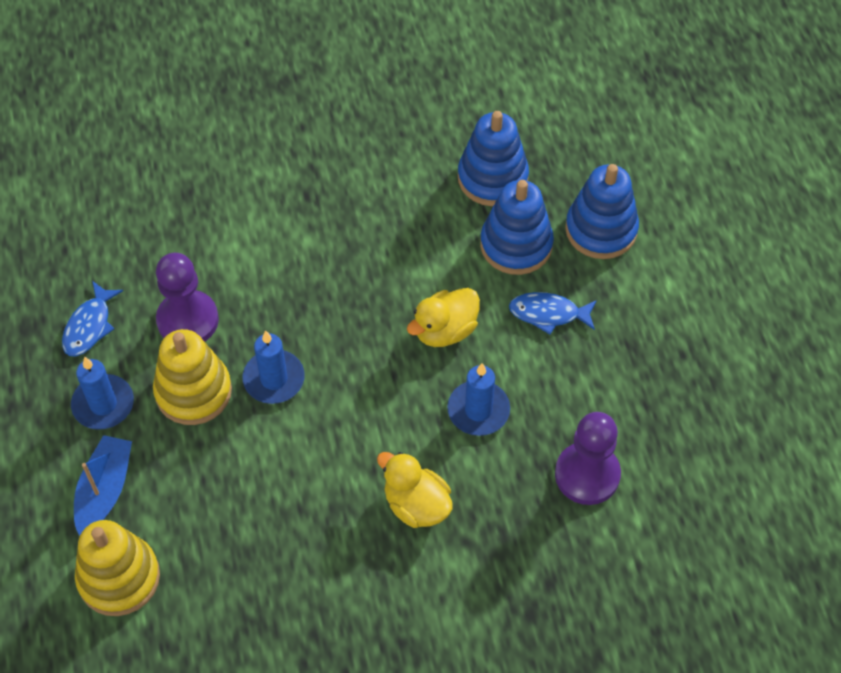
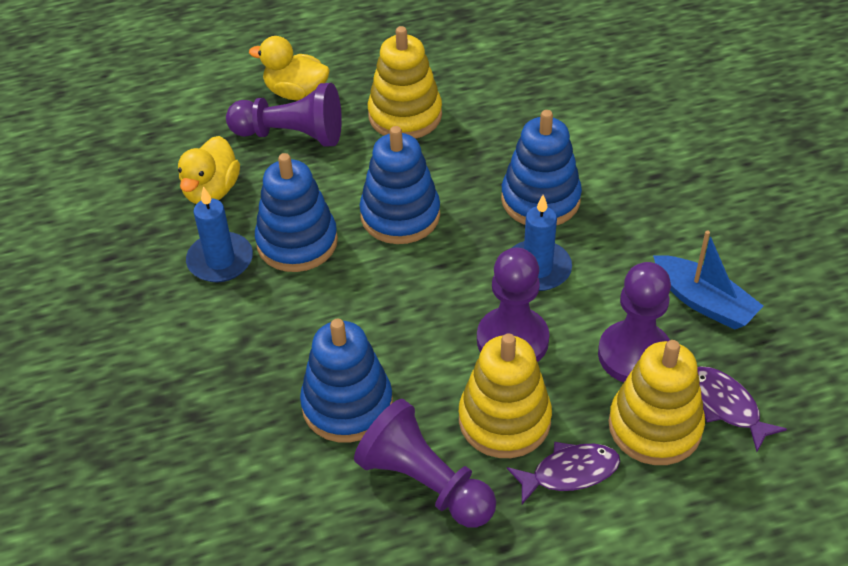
blue candle: [71,357,134,430] [243,330,305,404] [447,363,510,436] = 3 -> [186,187,253,283] [512,195,572,291] = 2
blue fish: [62,281,123,356] [509,292,597,334] = 2 -> none = 0
blue stacking toy: [458,111,529,206] [480,180,554,275] [565,164,639,259] = 3 -> [255,153,338,272] [300,319,393,443] [359,126,440,244] [501,110,582,226] = 4
purple fish: none = 0 -> [507,442,620,504] [698,367,787,451] = 2
purple pawn: [156,253,219,342] [555,412,621,505] = 2 -> [226,83,342,147] [354,399,496,528] [477,248,549,362] [598,262,671,382] = 4
yellow stacking toy: [75,520,160,616] [153,329,232,425] = 2 -> [368,26,442,139] [459,333,552,458] [608,340,705,465] = 3

